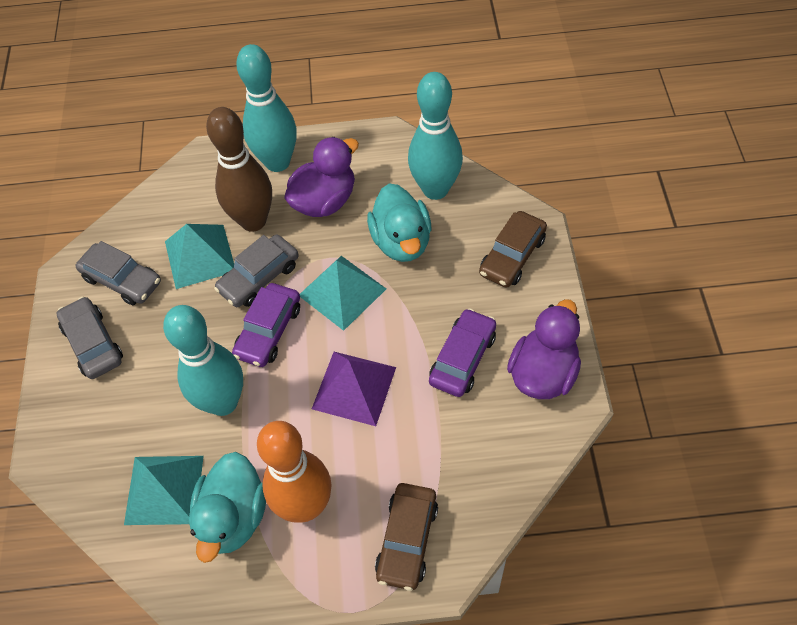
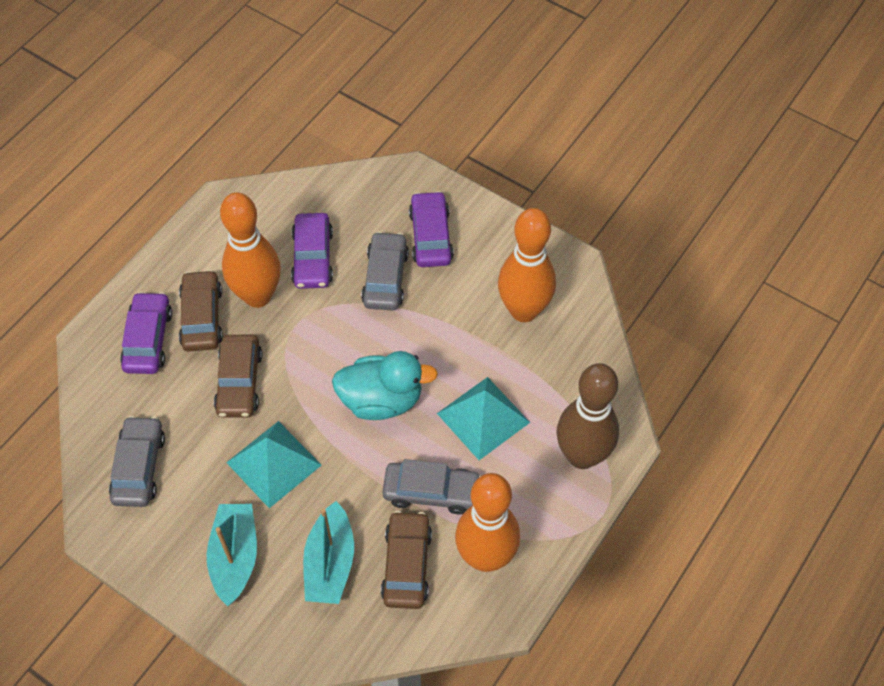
brown car: [375,483,438,591] [479,211,547,288] = 2 -> [179,270,223,352] [214,335,263,418] [381,511,432,609] = 3
orange bowling pin: [257,421,331,523] = 1 -> [220,192,281,308] [455,473,520,572] [498,208,556,322] = 3
purple car: [232,283,300,367] [429,308,496,397] = 2 -> [120,292,172,374] [291,213,333,289] [409,191,454,267] = 3
purple duck: [284,137,359,217] [507,299,581,399] = 2 -> none = 0
purple pyramid: [312,352,396,426] = 1 -> none = 0
turquoise boat: none = 0 -> [206,504,257,606] [303,501,354,604] = 2
turquoise bowling pin: [163,305,243,416] [236,44,297,172] [408,72,463,200] = 3 -> none = 0
turquoise duck: [189,452,266,563] [367,183,431,262] = 2 -> [332,351,438,420] = 1
turquoise pyramid: [124,456,204,525] [165,224,234,289] [300,256,386,331] = 3 -> [226,421,322,508] [437,377,530,460] = 2

